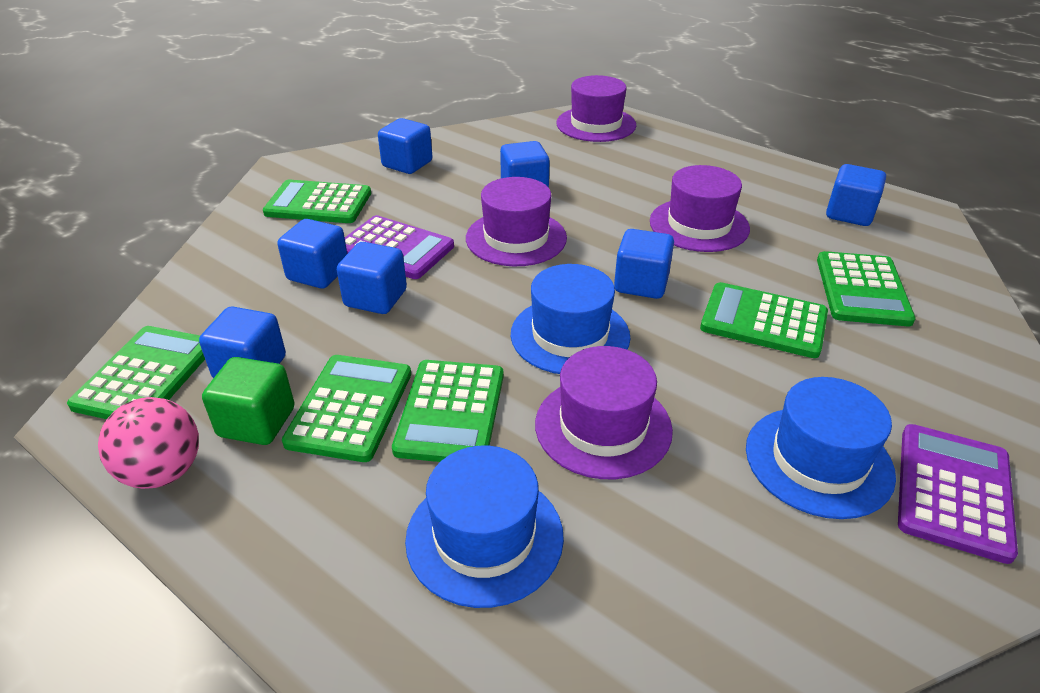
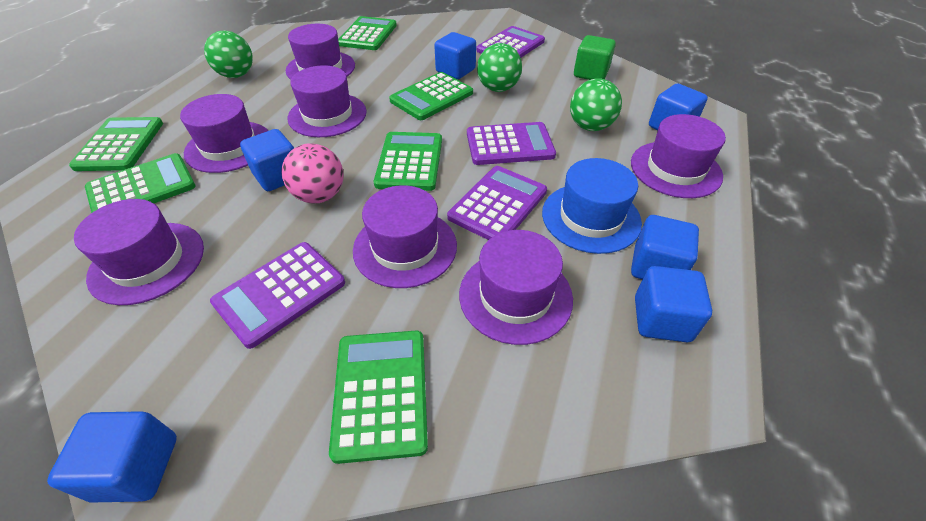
blue cube: [199,306,286,378] [277,219,347,289] [337,242,407,314] [378,118,432,174] [500,141,550,188] [614,229,674,299] [826,164,886,226] = 7 -> [47,411,177,503] [240,129,294,191] [434,32,476,79] [631,215,699,279] [635,266,712,342] [649,84,708,130] = 6
blue hat: [405,446,564,608] [511,264,631,374] [746,377,896,519] = 3 -> [542,158,642,254] = 1
green ball: none = 0 -> [204,31,253,78] [477,43,522,92] [570,78,622,131] = 3
purple calculator: [345,215,454,279] [898,424,1018,564] = 2 -> [210,242,345,349] [447,166,547,240] [467,122,556,165] [476,26,545,58] = 4
purple hat: [466,177,567,266] [535,346,673,479] [556,75,636,142] [650,165,750,252] = 4 -> [74,199,204,305] [180,94,269,173] [286,24,355,80] [288,65,367,137] [353,185,457,288] [459,230,573,345] [631,114,726,198] = 7

